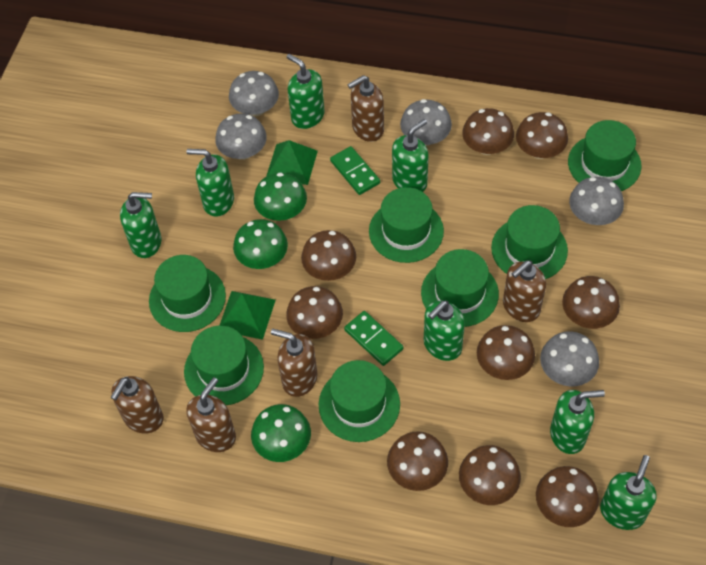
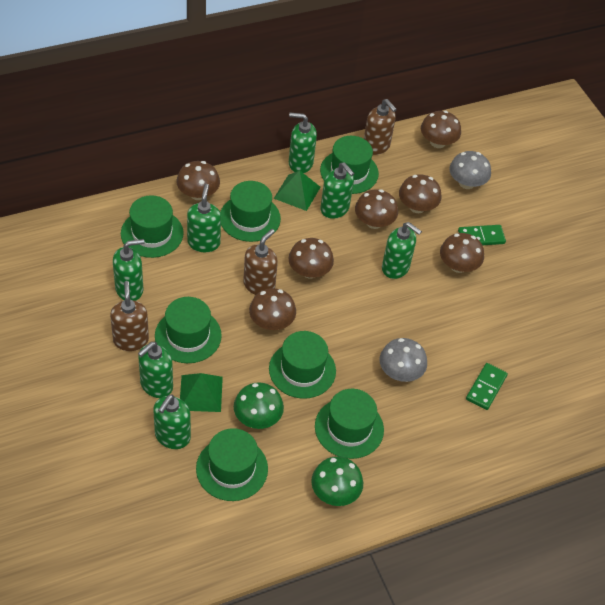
brown mushroom: [286,286,343,339] [301,230,356,281] [387,431,448,491] [459,445,521,505] [462,108,514,155] [477,325,535,380] [516,112,568,159] [536,466,599,527] [562,276,620,329] = 9 -> [176,161,220,200] [249,288,296,330] [289,238,334,278] [355,189,398,229] [399,174,442,213] [421,111,461,148] [440,233,484,273] = 7
brown soap dispenser: [111,376,164,434] [186,377,236,452] [271,329,318,397] [347,75,384,142] [503,261,546,322] = 5 -> [110,281,149,351] [243,229,278,295] [364,99,397,155] = 3
green mushroom: [233,219,288,269] [251,404,311,462] [254,172,307,221] = 3 -> [234,382,284,429] [311,456,363,506] = 2
grey mushroom: [215,113,267,160] [229,71,279,116] [400,99,452,146] [540,331,599,386] [569,177,624,225] = 5 -> [380,338,427,382] [449,151,491,189] = 2

